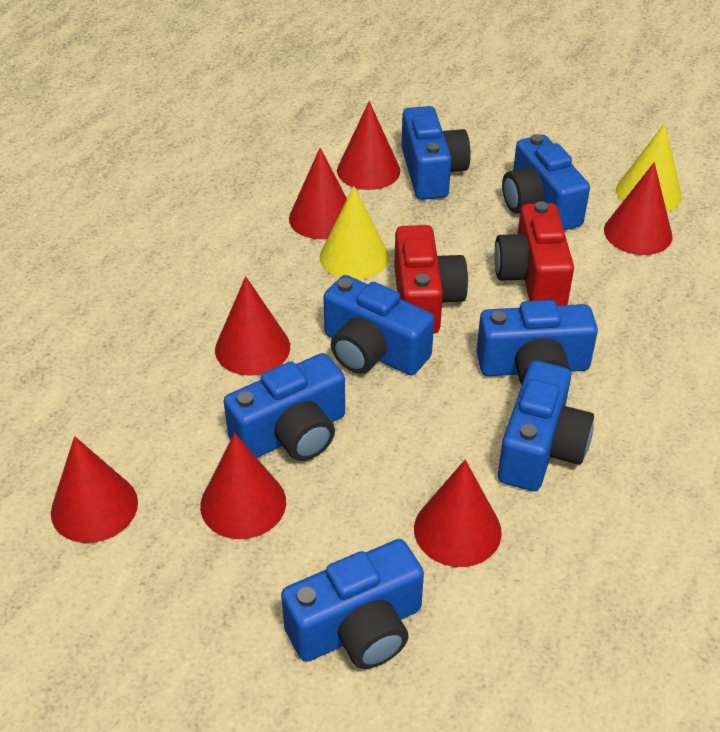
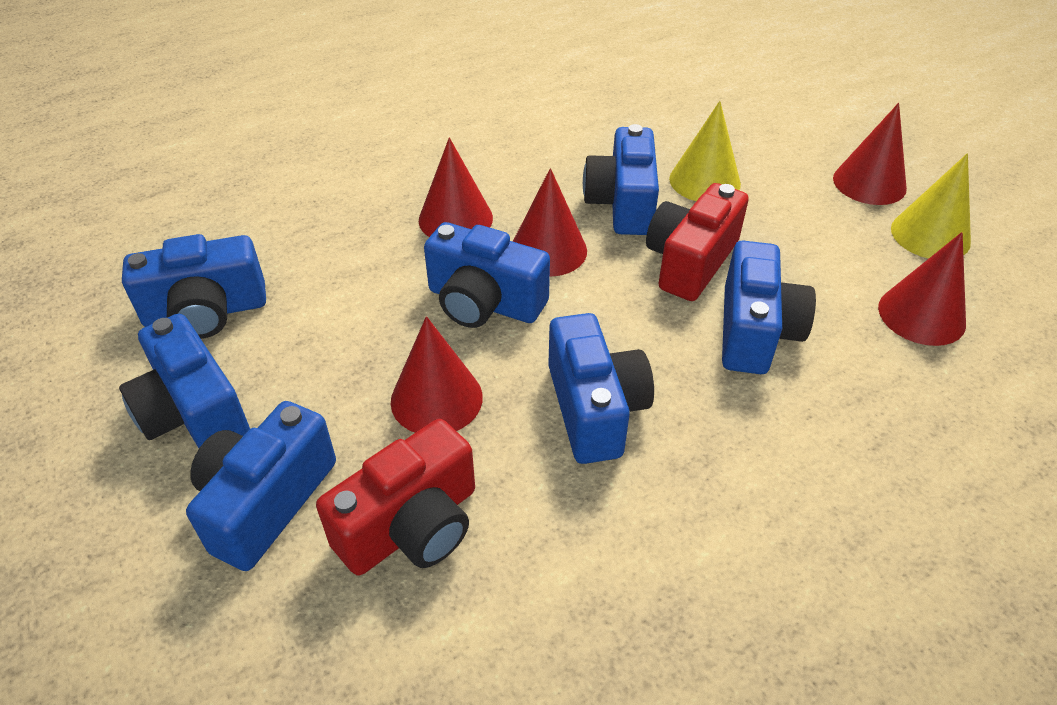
red cone: [51,436,138,543] [200,433,286,539] [215,276,290,376] [289,148,347,239] [337,101,400,190] [414,460,502,567] [604,162,672,255] = 7 -> [391,316,483,433] [419,137,493,237] [513,168,587,277] [833,103,907,205] [878,232,966,346] = 5

